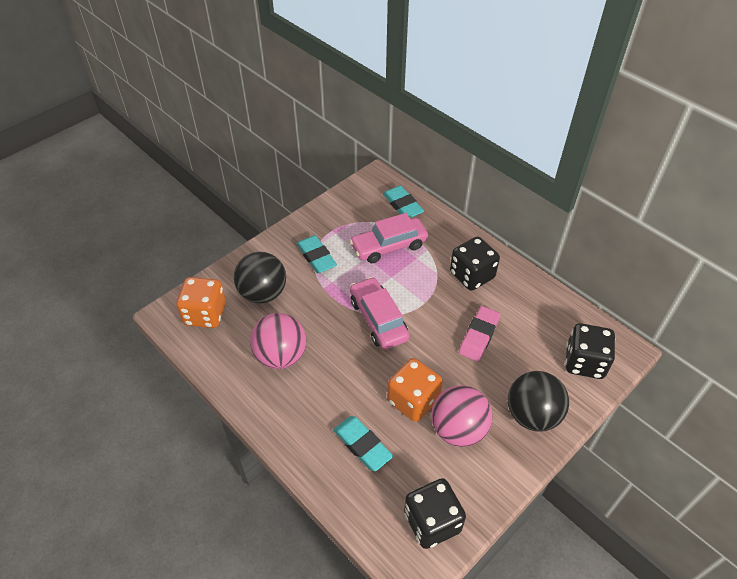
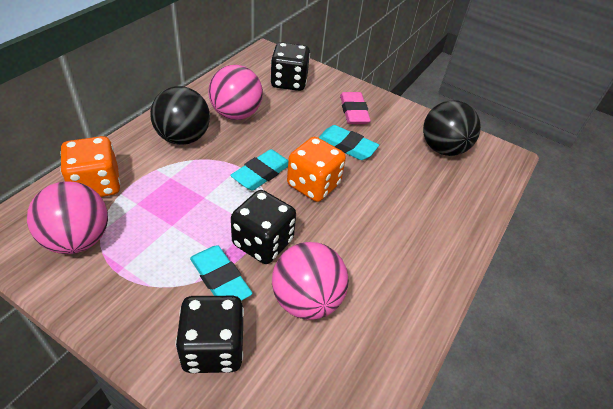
pink ball: [250,313,306,369] [431,385,493,447] = 2 -> [27,181,108,254] [208,65,263,120] [272,242,349,320] = 3
pink car: [350,213,428,263] [350,277,410,349] = 2 -> none = 0

